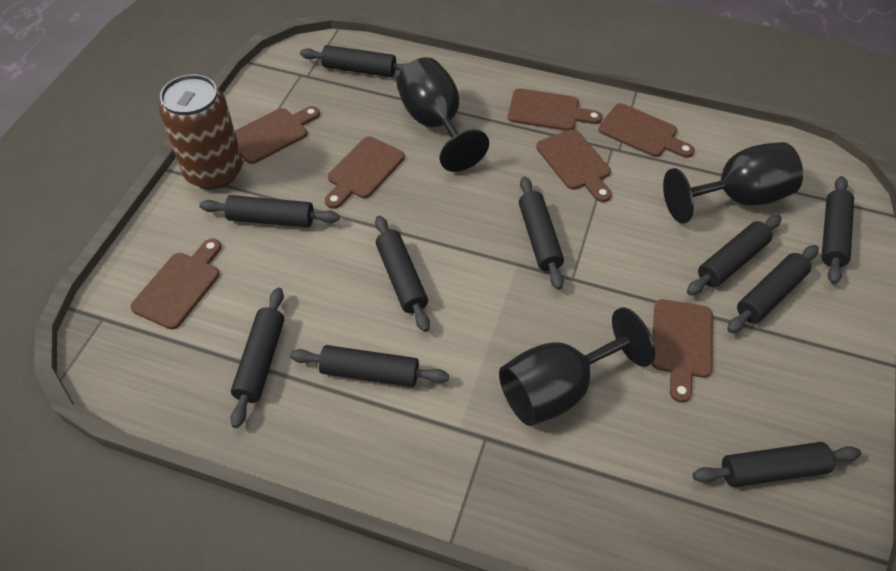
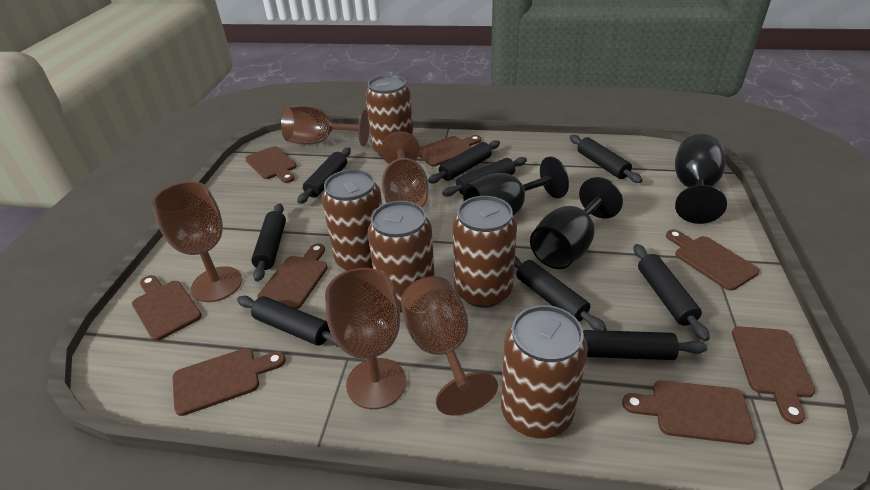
black rolling pin: [199,195,340,228] [230,288,284,428] [290,345,449,387] [300,45,408,77] [375,215,430,332] [519,176,564,290] [687,215,782,295] [693,442,861,487] [727,245,819,333] [822,176,854,284] = 10 -> [237,296,339,347] [251,203,286,282] [297,148,351,204] [428,140,500,183] [442,157,527,197] [514,255,607,331] [570,135,642,183] [583,330,707,360] [634,244,710,341] = 9
brown can: [159,74,243,189] = 1 -> [322,169,382,271] [366,75,413,157] [368,201,435,312] [453,196,517,308] [501,305,588,439] = 5
brown cutting board: [131,239,221,330] [235,106,320,164] [325,137,404,209] [508,88,603,131] [536,129,612,202] [598,103,694,158] [652,299,713,402] = 7 -> [132,275,202,341] [172,348,286,416] [245,146,297,183] [257,243,328,309] [419,135,481,166] [622,380,756,445] [666,229,759,291] [732,326,815,424] = 8
brown goblet: none = 0 -> [152,182,242,302] [281,105,369,147] [325,268,406,409] [381,131,428,207] [401,276,498,416] = 5

